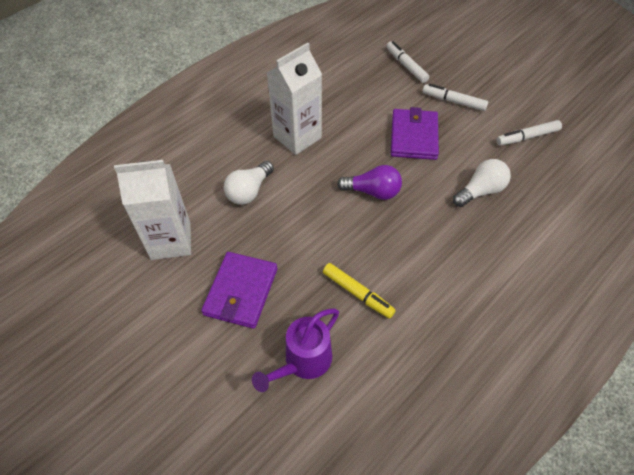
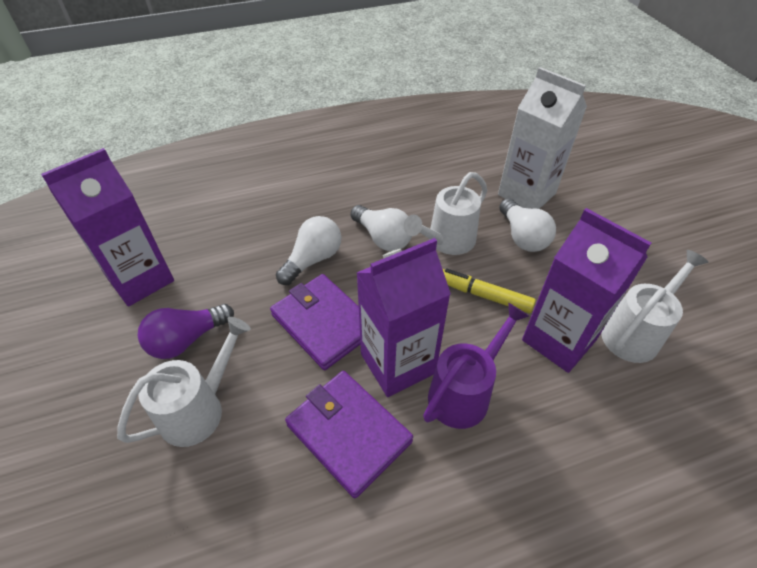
purple carton: none = 0 -> [41,148,174,307] [357,238,451,397] [522,208,651,373] = 3
white carton: [114,160,191,260] [267,43,322,155] = 2 -> [498,67,587,209] = 1
white light bulb: [224,161,274,205] [453,159,511,207] = 2 -> [276,216,341,285] [350,205,412,251] [499,198,556,252] = 3
white marker: [386,41,429,83] [423,84,488,111] [496,120,562,146] = 3 -> none = 0
white watering can: none = 0 -> [117,317,251,447] [404,172,487,255] [601,250,709,363] = 3

